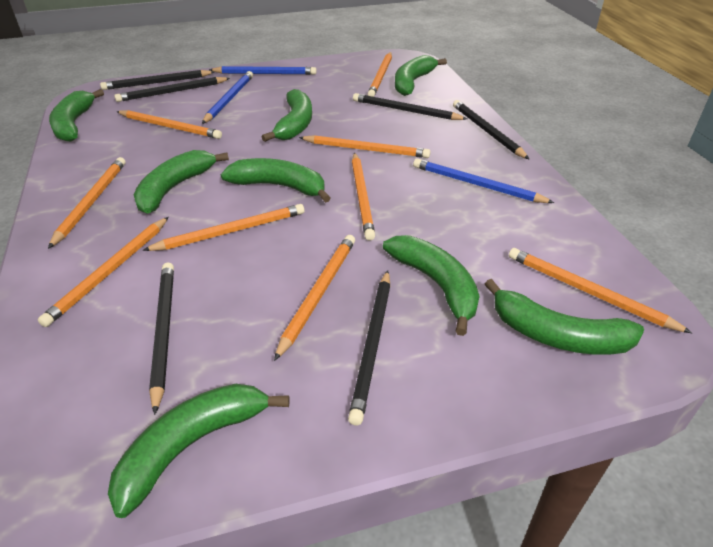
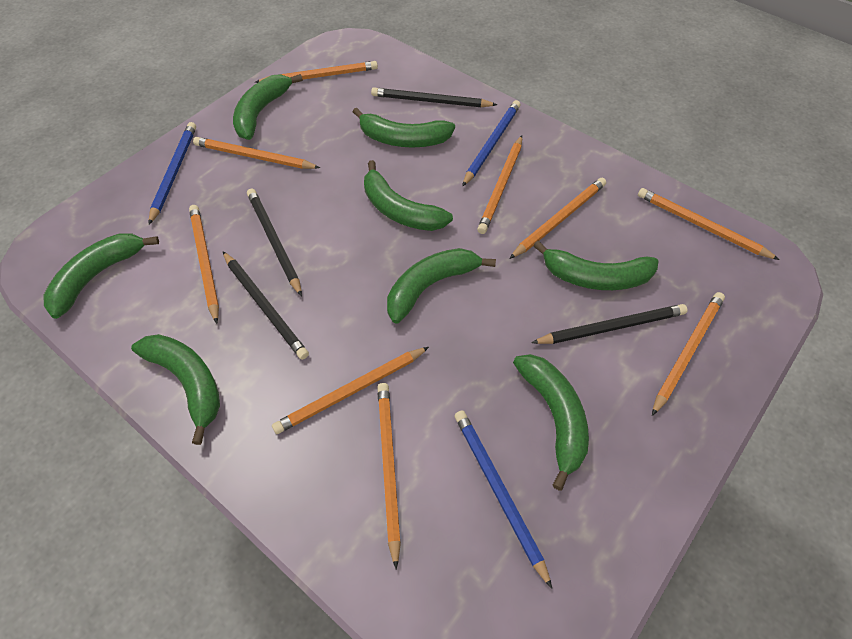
black pencil: [100,70,214,90] [114,77,230,102] [149,263,174,415] [348,270,390,425] [353,93,467,120] [453,100,529,159] = 6 -> [223,252,309,360] [247,189,302,297] [371,87,497,107] [531,304,688,344] = 4

